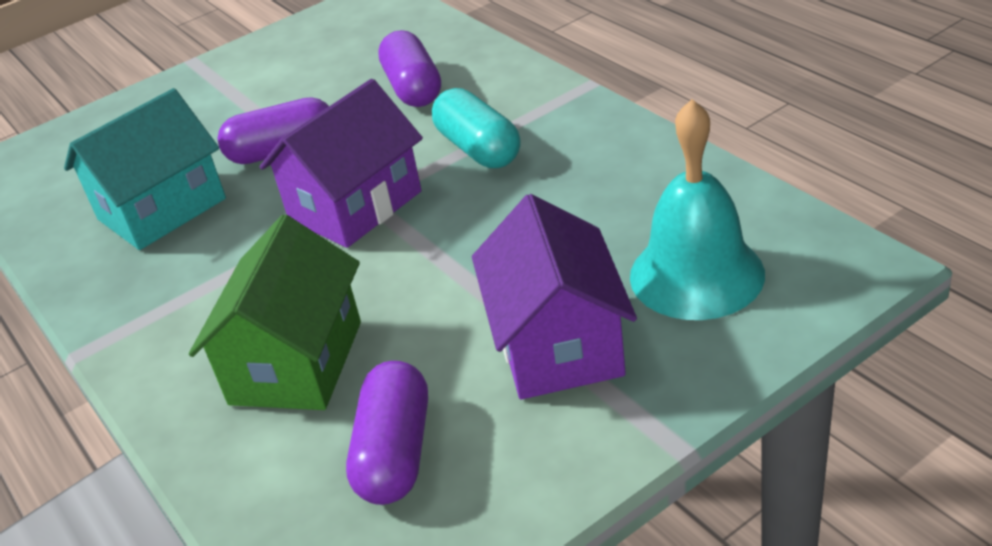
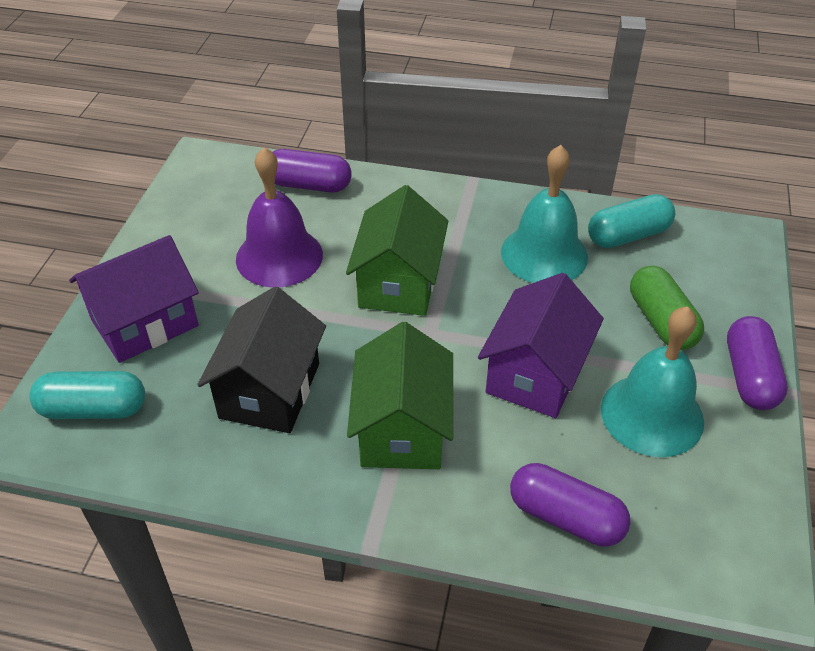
black house: none = 0 -> [197,286,326,433] = 1
green capsule: none = 0 -> [630,265,704,350] = 1
green house: [189,215,361,410] = 1 -> [346,185,448,316] [347,322,453,469] = 2
purple bell: none = 0 -> [236,147,323,288] = 1
turquoise bell: [630,99,765,320] = 1 -> [501,145,588,283] [601,306,704,457] = 2
turquoise capsule: [432,88,520,168] = 1 -> [29,371,145,419] [588,194,675,248] = 2
turquoise house: [64,88,226,250] = 1 -> none = 0

